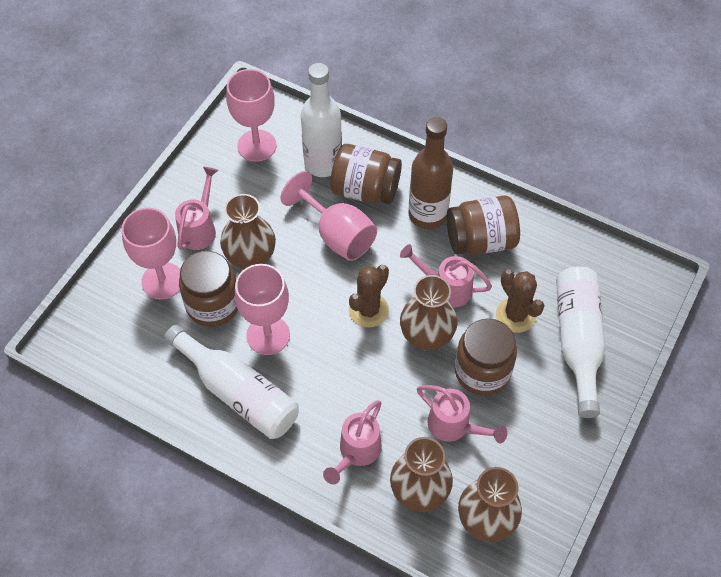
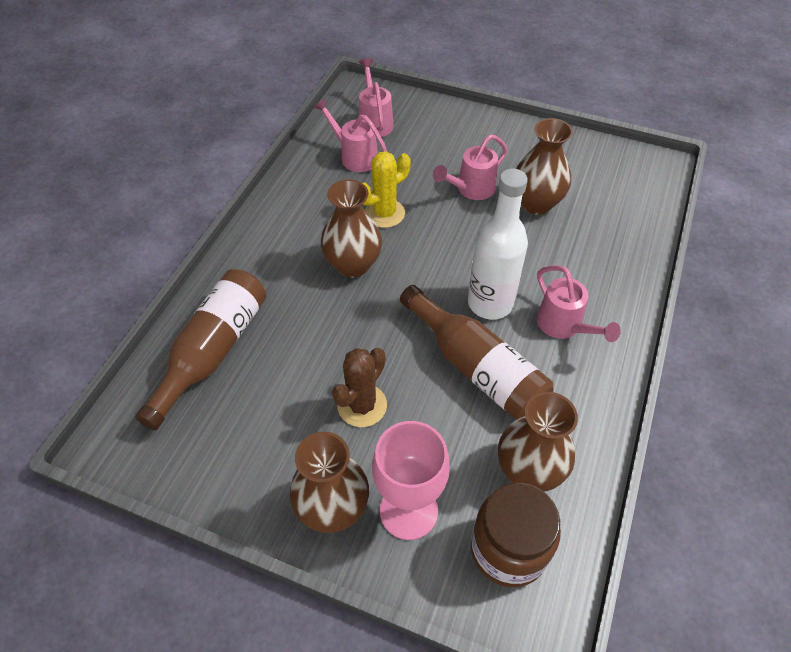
brown bottle: [409,117,453,229] = 1 -> [135,269,266,430] [400,285,554,420] = 2
brown cactus: [349,265,389,328] [496,269,545,333] = 2 -> [332,348,387,427] = 1
brown jar: [179,251,238,327] [330,144,402,204] [447,196,520,255] [455,319,517,395] = 4 -> [471,483,561,587] = 1
pink goblet: [122,208,180,300] [226,69,276,162] [235,264,290,355] [280,171,377,261] = 4 -> [372,421,450,540] = 1
white bottle: [164,325,299,439] [301,63,342,177] [556,266,605,418] = 3 -> [468,169,528,320] = 1
yellow cactus: none = 0 -> [363,151,411,228] = 1

